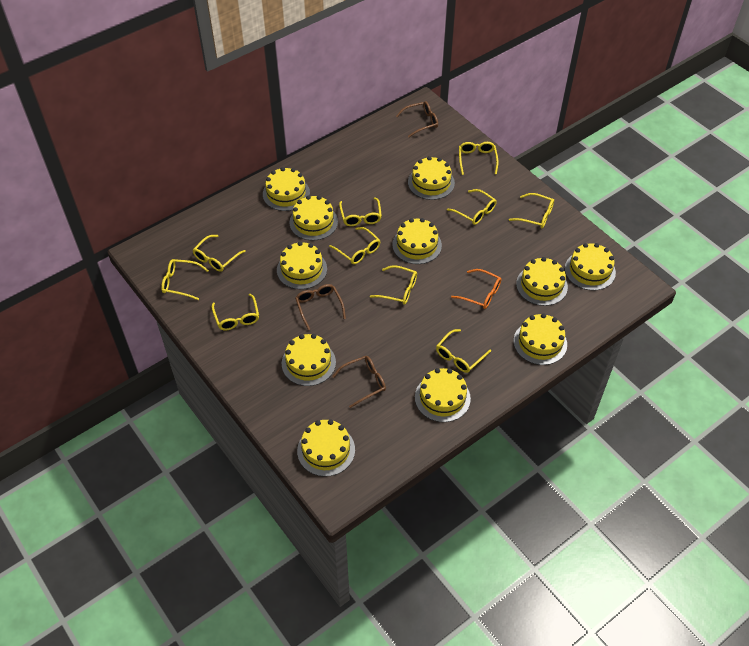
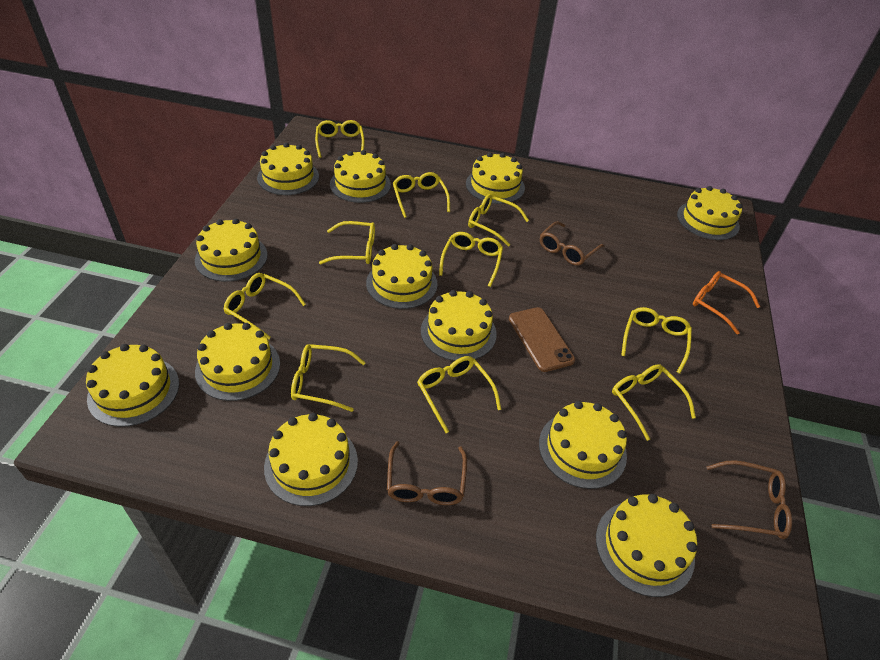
brown phone: none = 0 -> [509,307,575,372] = 1
yellow cake: [263,167,310,211] [277,241,327,289] [282,334,336,386] [289,195,338,241] [297,419,355,477] [392,218,442,264] [408,156,455,200] [415,368,471,422] [514,313,567,365] [516,257,568,306] [565,243,616,291] = 11 -> [86,344,179,427] [195,218,268,282] [195,323,280,401] [257,143,319,195] [264,413,358,506] [330,150,391,203] [366,244,438,309] [421,290,497,361] [466,152,525,204] [539,401,627,489] [596,494,697,597] [677,186,743,240] = 12

